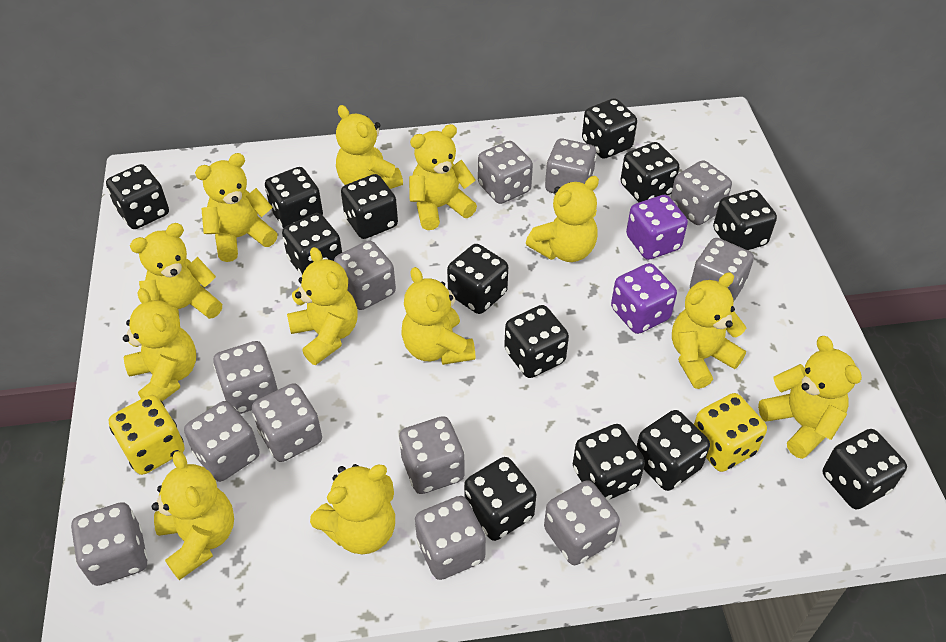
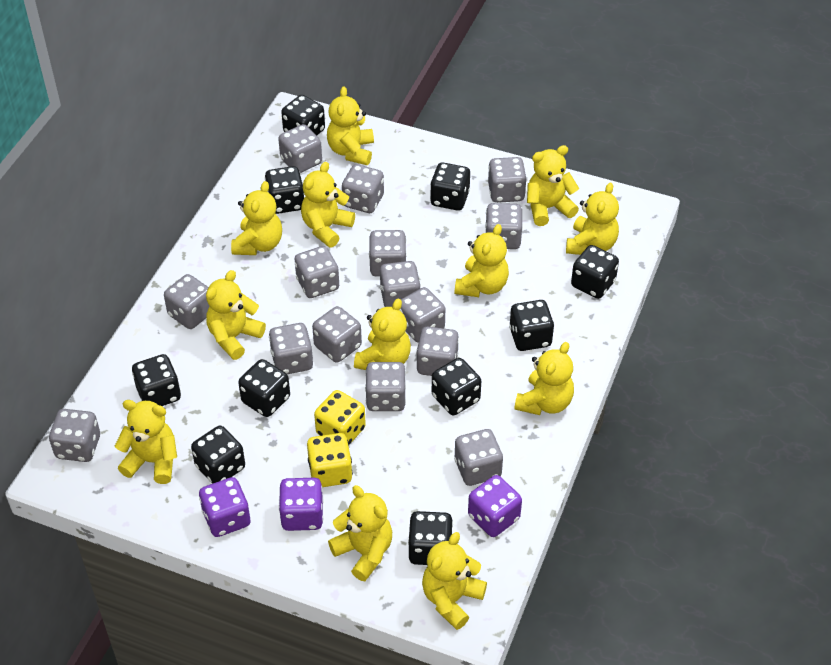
black dice: [106,164,169,229] [265,167,323,228] [282,213,342,276] [341,174,398,239] [447,244,508,314] [464,457,536,541] [504,305,569,378] [573,424,645,501] [582,98,637,159] [620,142,679,202] [637,410,710,491] [713,190,777,250] [823,429,907,510] = 13 -> [132,354,181,406] [191,426,245,484] [238,359,290,417] [265,166,304,214] [281,95,325,136] [408,511,453,565] [430,162,470,211] [432,358,481,415] [509,300,554,351] [571,245,619,299] = 10
grey dice: [71,502,148,586] [184,401,260,482] [213,341,279,414] [252,383,322,462] [334,240,396,310] [399,416,465,494] [415,496,486,580] [478,141,533,204] [544,480,620,565] [545,139,597,193] [671,160,732,225] [690,238,754,302] = 12 -> [49,409,100,462] [164,274,210,329] [269,323,313,374] [278,124,322,173] [295,246,339,298] [312,306,362,363] [342,164,384,213] [365,362,406,411] [369,230,407,276] [380,261,421,307] [400,287,445,343] [416,327,459,376] [454,429,503,486] [485,203,523,249] [488,157,527,203] = 15
purple dice: [611,263,677,334] [626,195,688,260] = 2 -> [199,477,250,537] [279,478,323,531] [468,475,522,537] = 3

